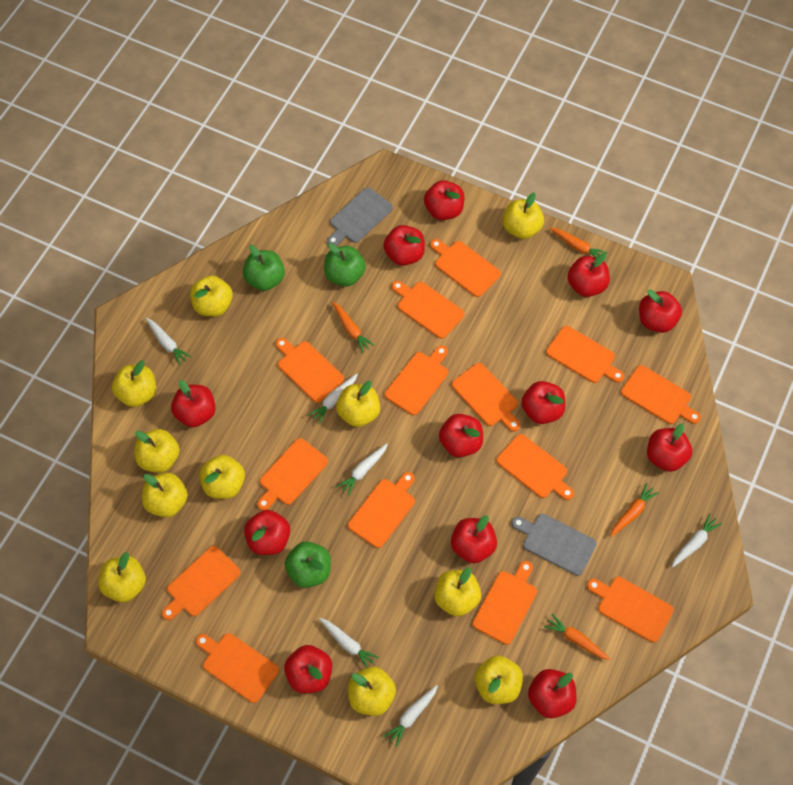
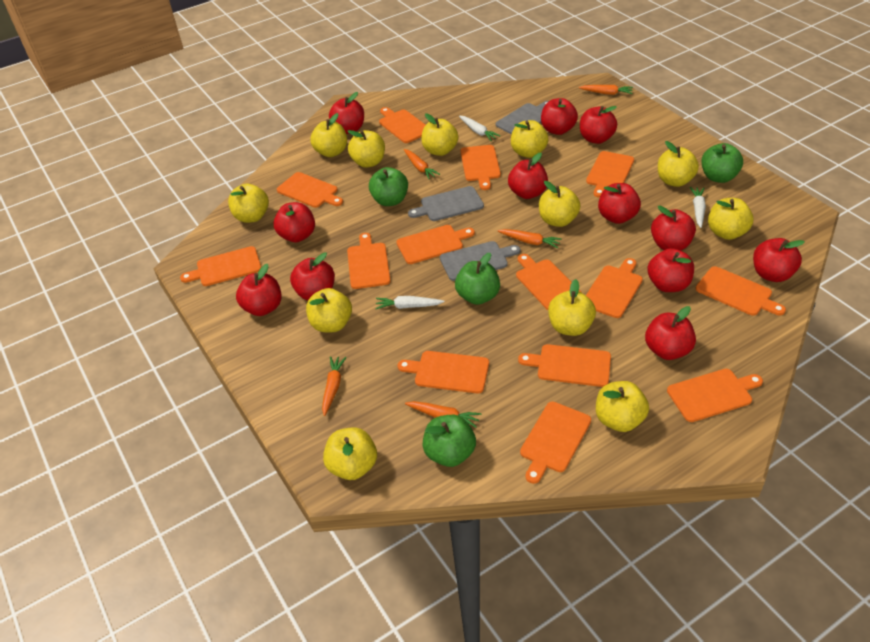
green apple: [243,245,285,291] [285,541,331,588] [324,243,366,287] = 3 -> [369,167,408,206] [422,415,476,467] [455,253,500,305] [701,143,743,183] = 4
grey cutting board: [327,187,393,246] [512,514,597,576] = 2 -> [408,186,484,221] [440,241,520,281] [496,101,549,134] = 3
orange carrot: [332,302,375,353] [544,613,611,660] [550,228,608,258] [610,483,659,537] = 4 -> [322,356,347,416] [404,149,440,179] [405,401,481,428] [498,229,562,248] [579,85,633,95] = 5
white carrot: [145,318,191,366] [308,374,358,424] [319,618,379,668] [336,443,388,496] [383,685,438,747] [672,514,722,567] = 6 -> [375,296,445,309] [459,116,500,141] [690,187,706,228] = 3
yellow apple: [98,552,146,602] [112,360,156,407] [135,429,180,473] [142,473,188,517] [190,275,233,317] [200,455,245,499] [336,381,380,427] [348,667,396,716] [434,567,481,617] [475,655,523,704] [503,193,544,239] = 11 -> [228,184,269,223] [306,288,352,332] [310,113,347,157] [323,427,377,480] [348,130,385,168] [421,113,458,156] [511,120,549,158] [539,181,580,227] [548,279,596,336] [596,381,649,432] [658,141,699,187] [708,198,753,240] = 12

